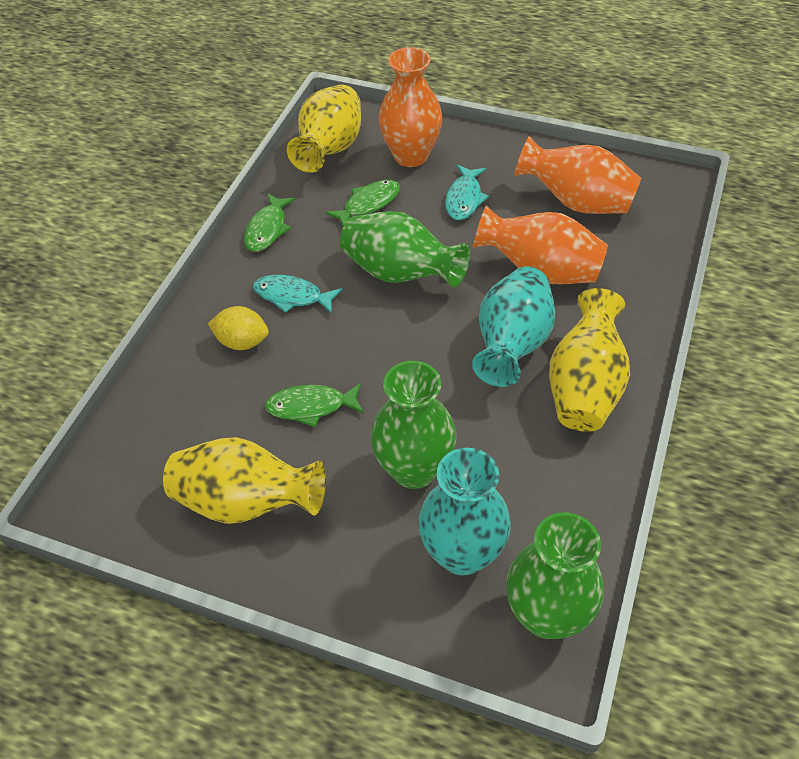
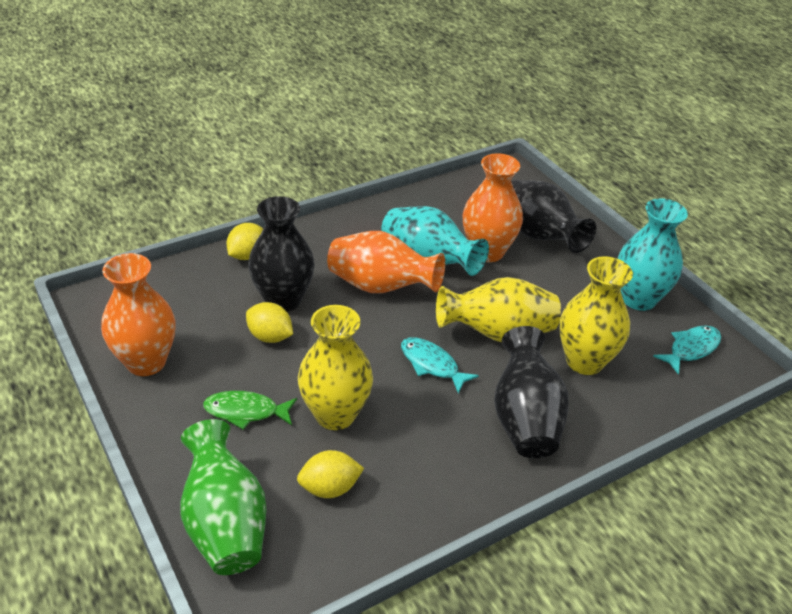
black vase: none = 0 -> [248,196,315,312] [494,326,569,458] [512,180,596,253] = 3
green fish: [244,193,296,252] [265,383,364,427] [325,180,400,226] = 3 -> [203,391,297,430] = 1
green vase: [340,211,470,288] [371,361,457,489] [506,512,604,639] = 3 -> [180,419,266,575] = 1
yellow lemon: [208,306,269,350] = 1 -> [226,223,263,260] [246,302,293,343] [297,450,364,498] = 3

